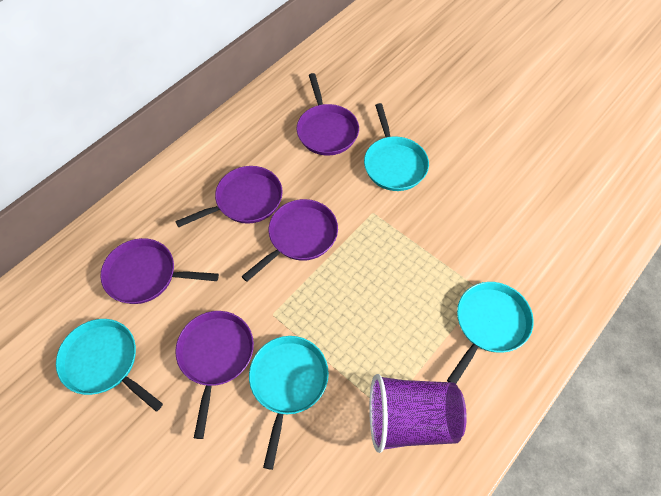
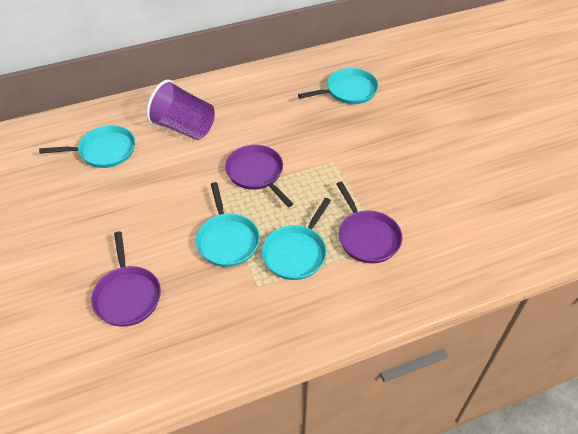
purple pan: [101,238,219,304] [175,166,283,228] [175,311,254,439] [241,199,338,282] [297,73,359,155] = 5 -> [91,231,161,327] [225,145,293,207] [337,182,403,263] = 3

